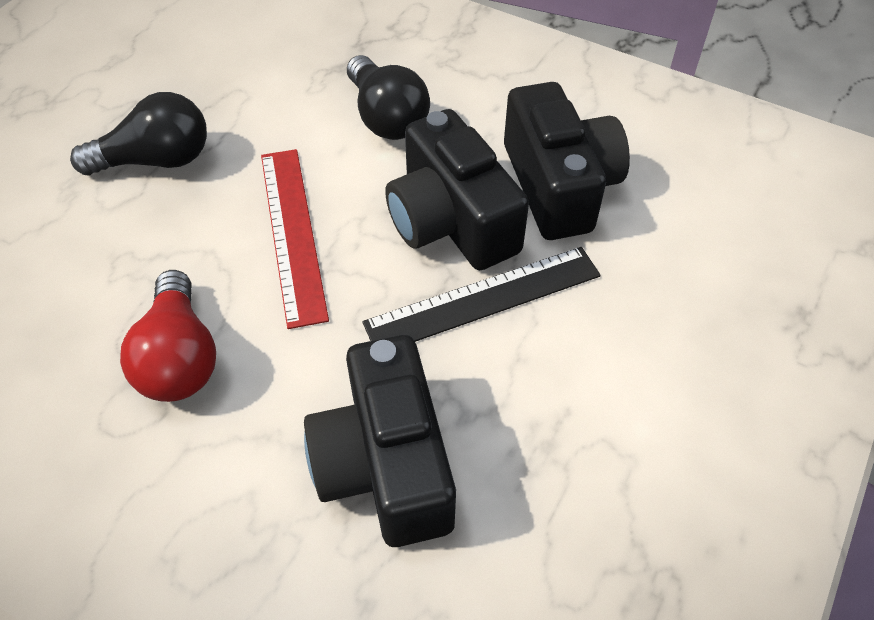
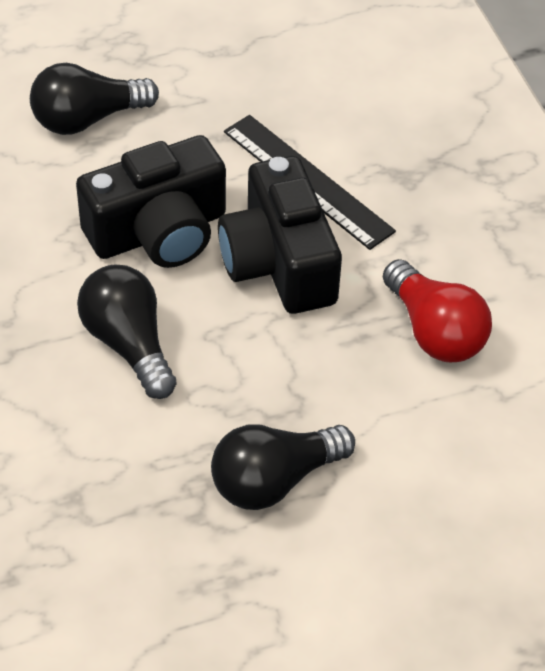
black camera: [304,335,456,547] [385,109,529,270] [504,82,630,240] = 3 -> [76,135,226,268] [218,156,342,314] = 2
black light bulb: [70,92,207,175] [347,55,430,140] = 2 -> [30,63,159,135] [77,265,177,399] [211,424,355,510] = 3
red ruler: [261,149,329,329] = 1 -> none = 0

